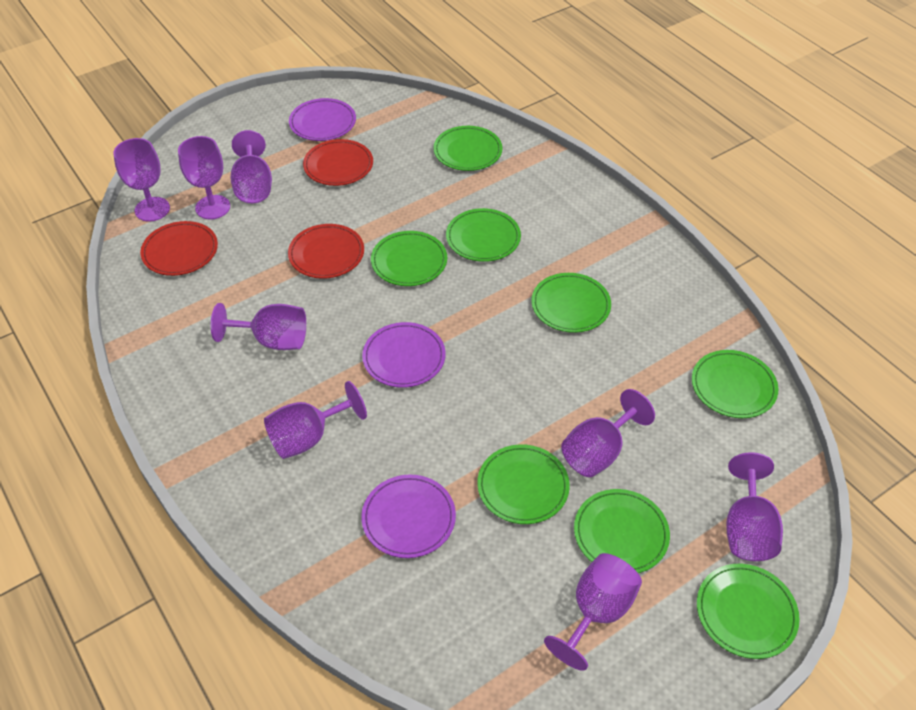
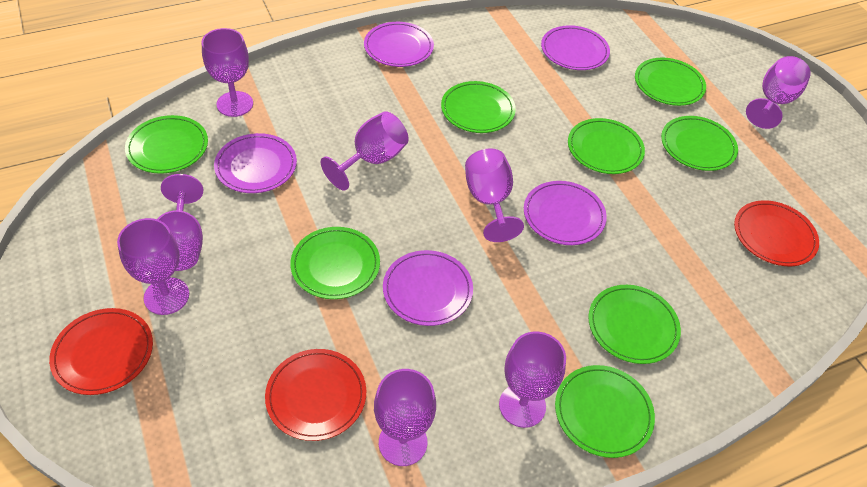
purple plate: [289,98,356,141] [361,474,456,558] [362,322,446,388] = 3 -> [214,133,297,193] [364,22,434,67] [383,250,473,326] [524,181,607,245] [541,25,610,70] = 5

